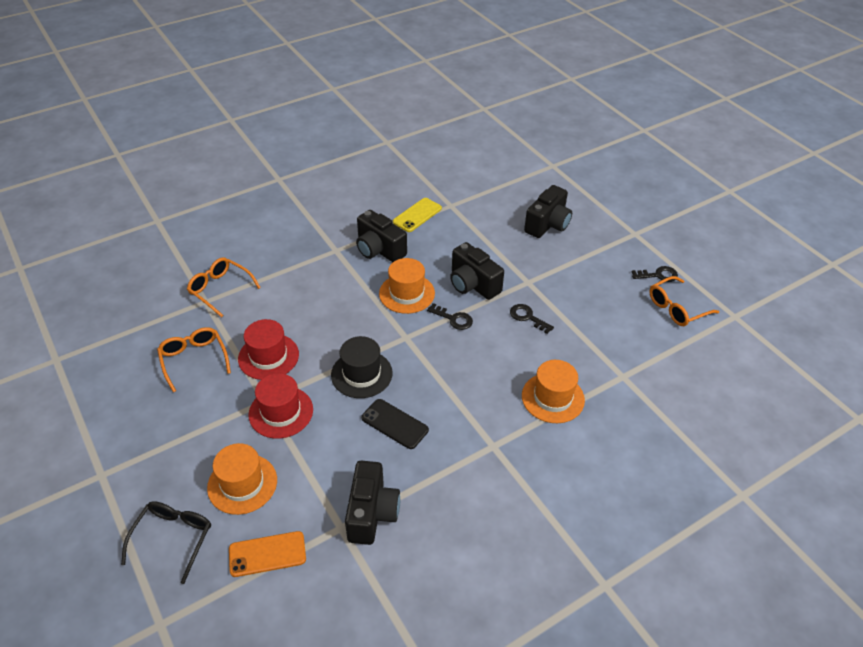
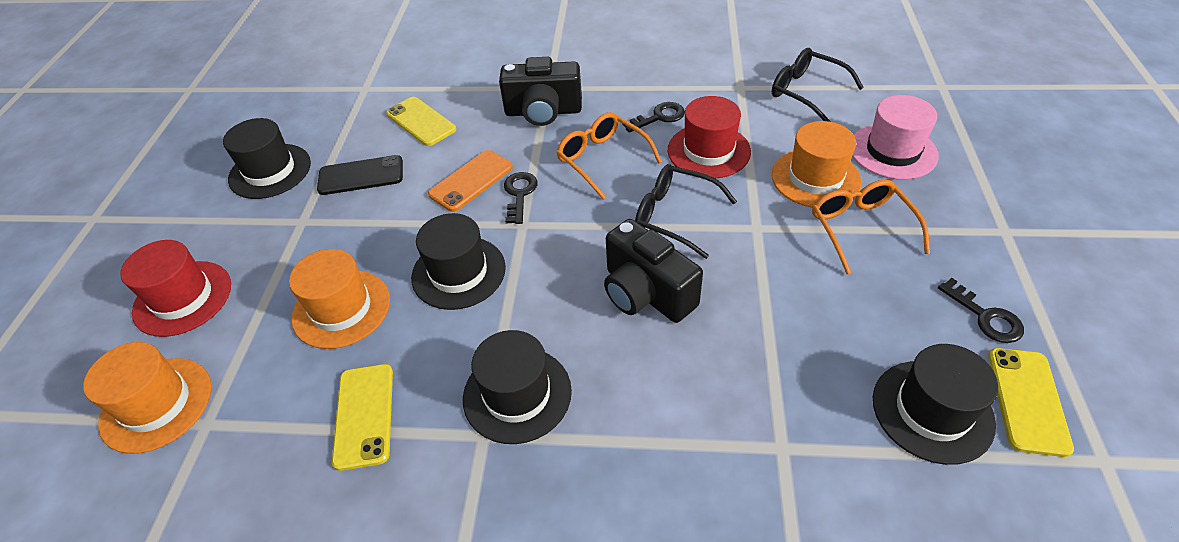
black camera: [345,461,400,545] [356,210,407,262] [450,242,504,300] [524,185,572,238] = 4 -> [499,57,582,126] [604,219,703,323] = 2
black glasses: [121,501,211,584] = 1 -> [635,164,737,259] [772,48,864,122] = 2
black hat: [331,336,393,398] = 1 -> [223,118,311,199] [411,213,506,310] [463,330,572,444] [873,344,998,465] = 4
orange glasses: [157,327,231,393] [187,257,261,318] [649,276,719,326] = 3 -> [556,112,662,199] [812,180,930,274] = 2
pink hat: none = 0 -> [852,95,939,180] = 1
yellow phone: [393,198,442,232] = 1 -> [332,364,393,471] [386,97,456,146] [988,348,1074,457] = 3

